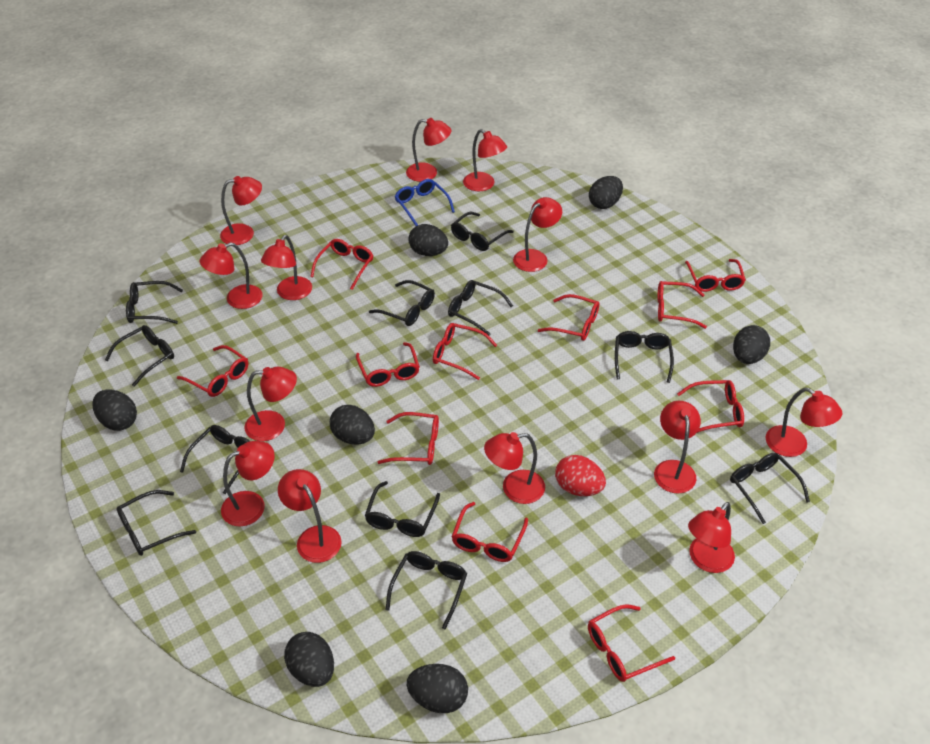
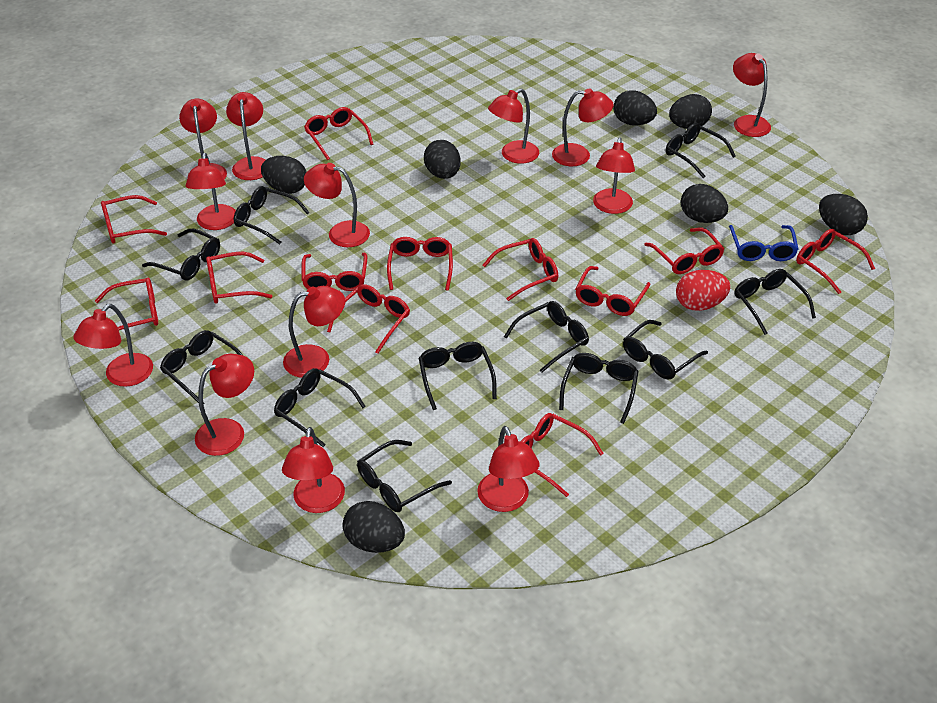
red glasses: [177,345,248,397] [310,239,374,290] [356,342,420,387] [378,412,439,465] [433,323,497,380] [451,502,528,562] [538,294,599,341] [588,604,675,682] [657,281,707,329] [677,380,744,433] [685,259,746,292] = 11 -> [95,277,158,330] [101,195,167,244] [206,252,272,304] [302,253,367,291] [304,107,373,160] [327,284,410,354] [387,237,453,291] [483,238,558,301] [520,413,604,497] [575,266,650,316] [644,228,724,274] [796,229,875,294] = 12

